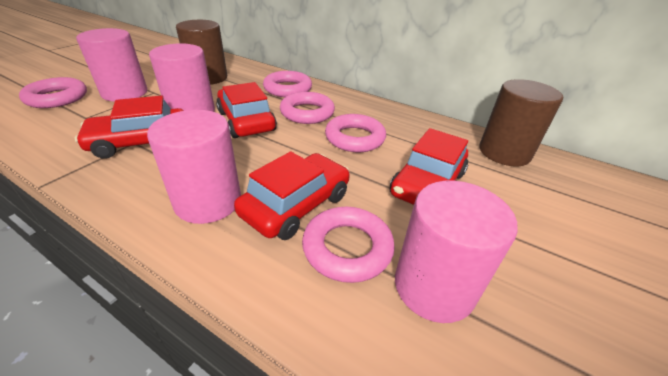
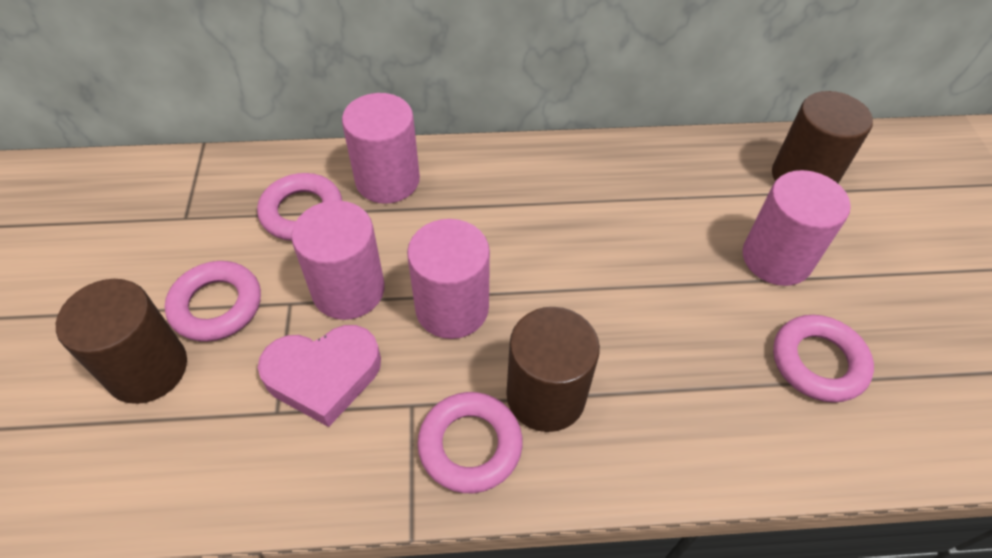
brown cylinder: [176,20,227,85] [479,79,563,166] = 2 -> [56,279,187,404] [506,307,600,432] [772,91,873,184] = 3
pink heart: none = 0 -> [258,325,381,427] = 1
pink ring: [19,77,87,108] [263,71,312,97] [280,92,335,124] [302,207,395,283] [325,114,386,152] = 5 -> [165,261,261,342] [257,173,342,241] [417,392,523,493] [773,315,874,403] = 4
red car: [75,96,184,158] [216,82,277,138] [234,152,350,240] [390,128,468,205] = 4 -> none = 0

